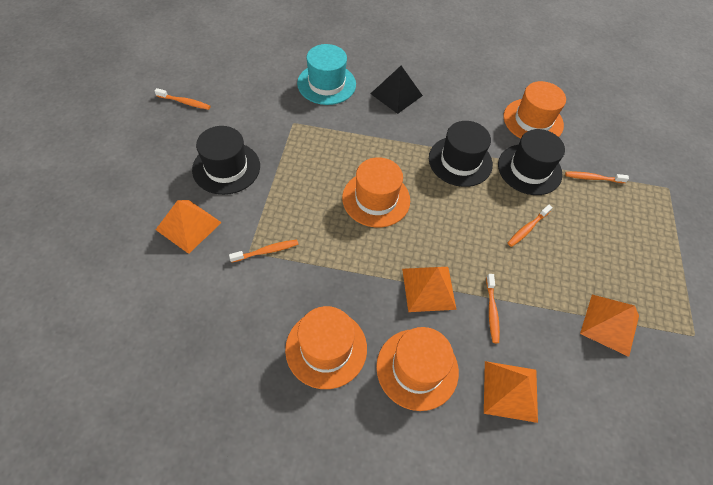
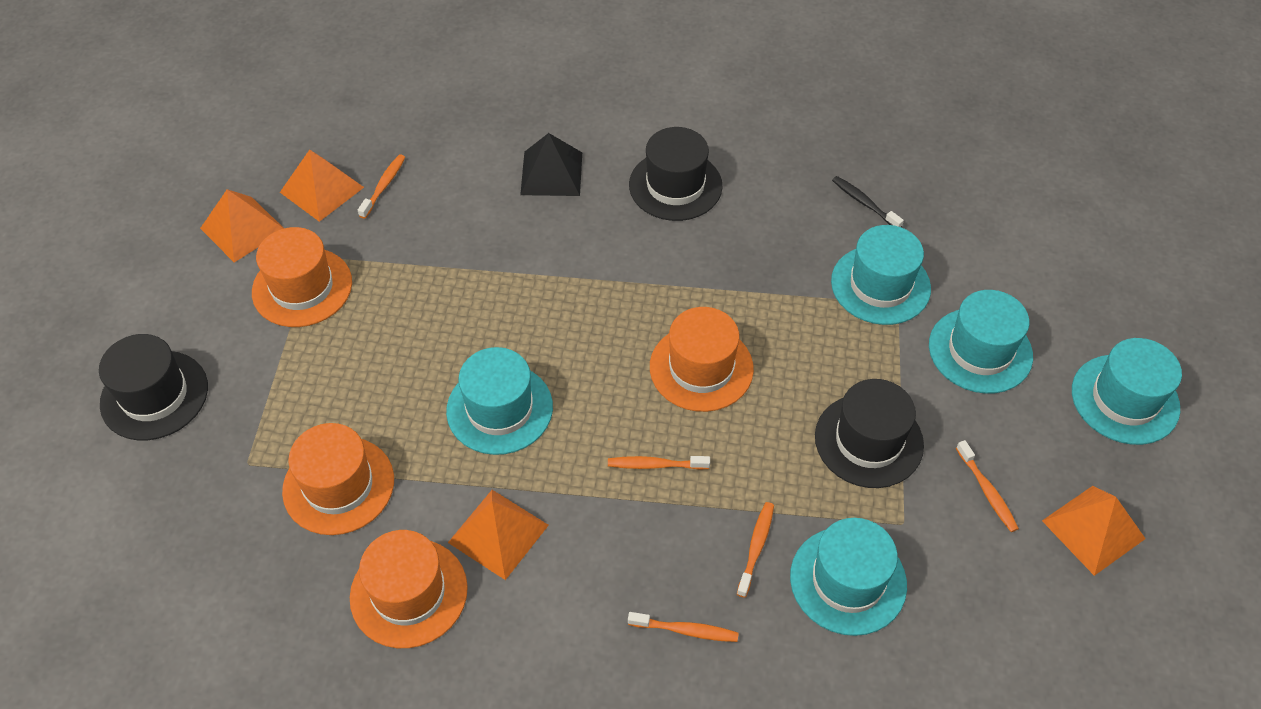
black toothbrush: none = 0 -> [832,176,904,227] = 1
turquoise hat: [297,44,356,105] = 1 -> [446,347,553,455] [790,518,907,636] [831,225,931,325] [929,290,1033,394] [1072,338,1182,445] = 5

